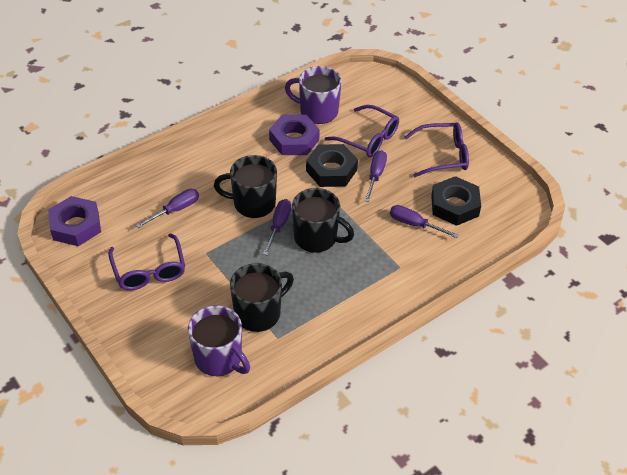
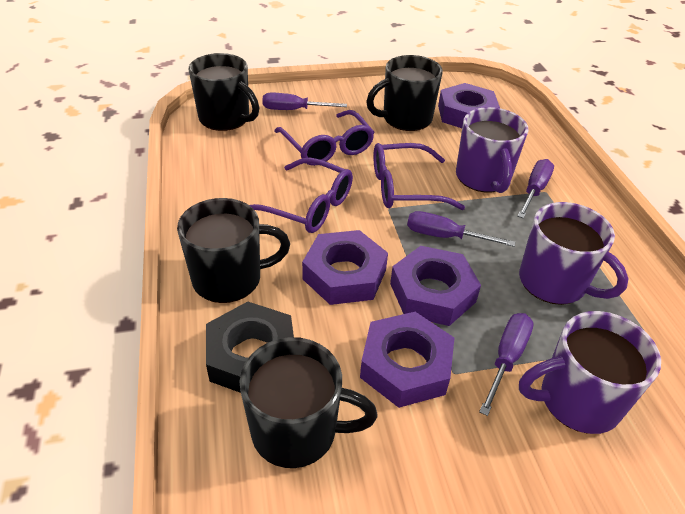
black mug: [214,155,277,218] [230,263,294,332] [292,188,354,253] = 3 -> [177,198,290,303] [189,53,259,131] [240,337,378,468] [366,55,443,131] = 4
black nut: [306,144,358,187] [431,176,481,226] = 2 -> [206,301,294,393] = 1
purple mug: [188,305,250,376] [285,66,342,124] = 2 -> [456,107,528,193] [519,202,629,305] [519,311,661,434] = 3
purple nut: [48,196,101,246] [269,115,320,155] = 2 -> [302,230,388,305] [360,312,454,408] [390,246,481,326] [438,83,500,128] = 4

